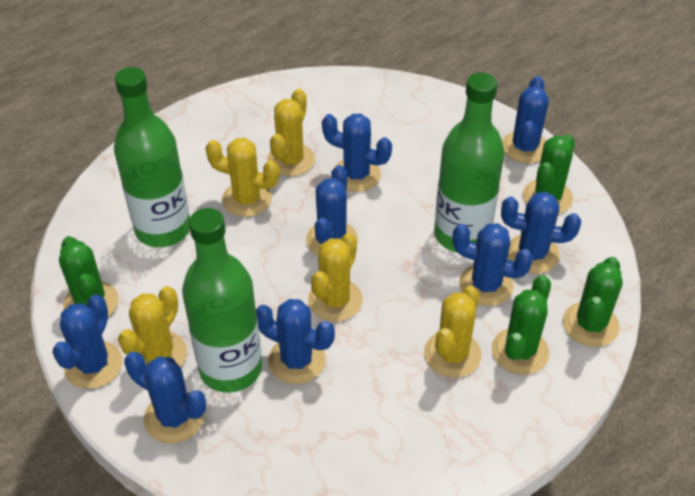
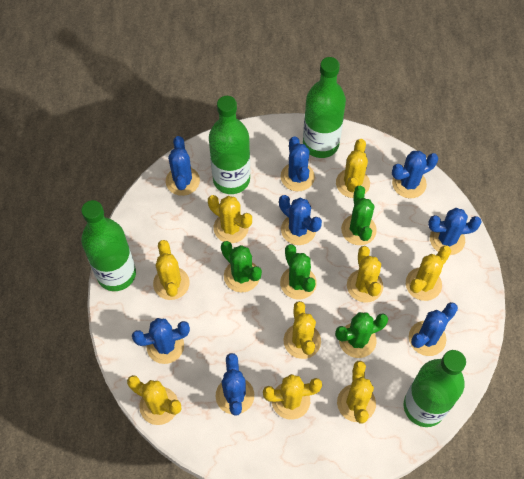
green bottle: [114,67,190,247] [182,208,262,393] [434,72,504,252] = 3 -> [81,200,136,291] [209,96,250,194] [303,57,346,158] [404,350,466,427] = 4
yellow cactus: [118,286,187,367] [206,138,279,217] [267,89,315,176] [308,233,363,322] [424,286,481,378] = 5 -> [127,375,181,425] [153,240,190,300] [208,195,252,243] [263,374,322,420] [284,301,321,359] [336,139,370,198] [337,361,376,424] [347,246,383,303] [406,246,451,301] = 9

